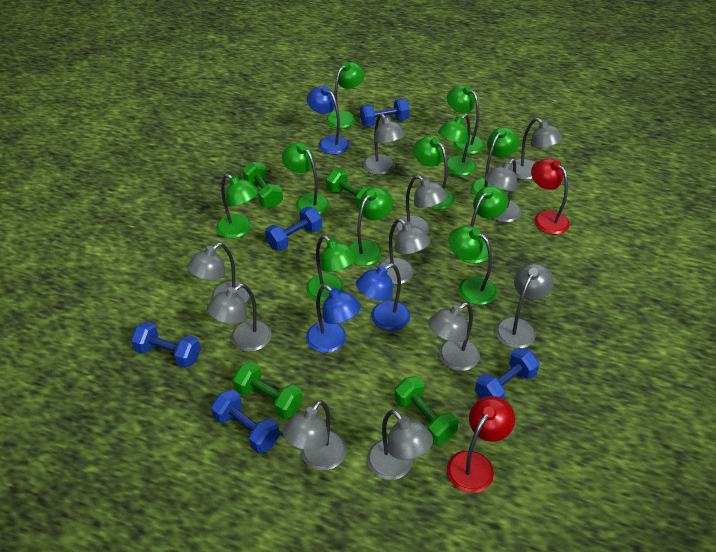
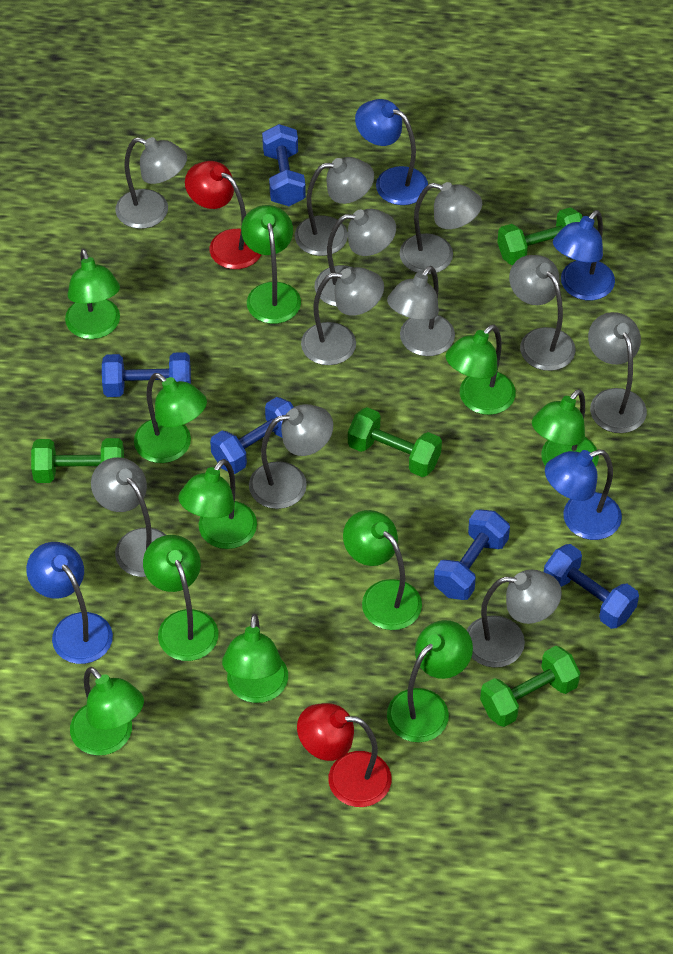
blue lamp: [306,285,361,353] [307,86,350,155] [356,263,410,331] = 3 -> [26,542,113,664] [355,99,428,205] [545,450,622,540] [553,210,615,300] = 4

